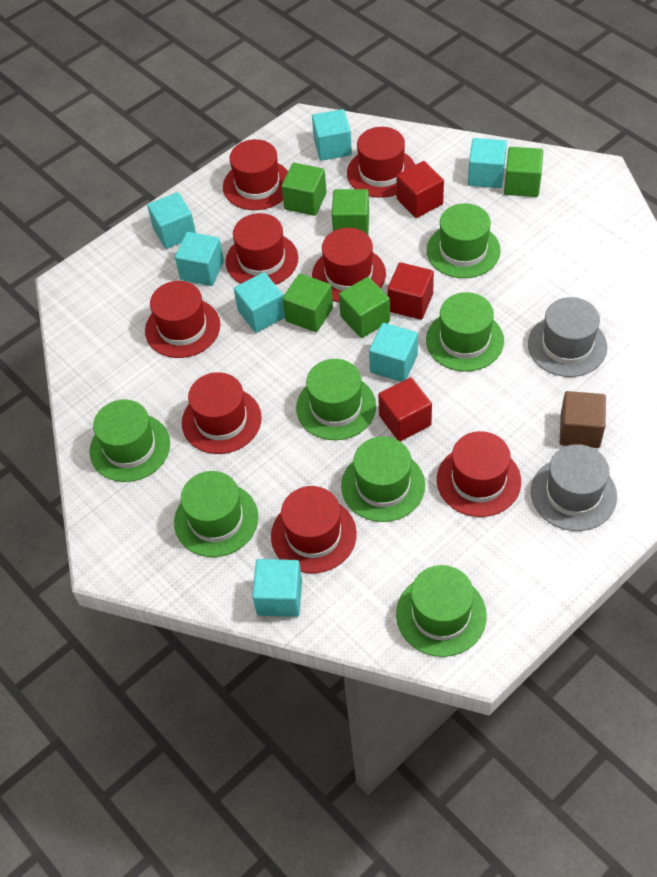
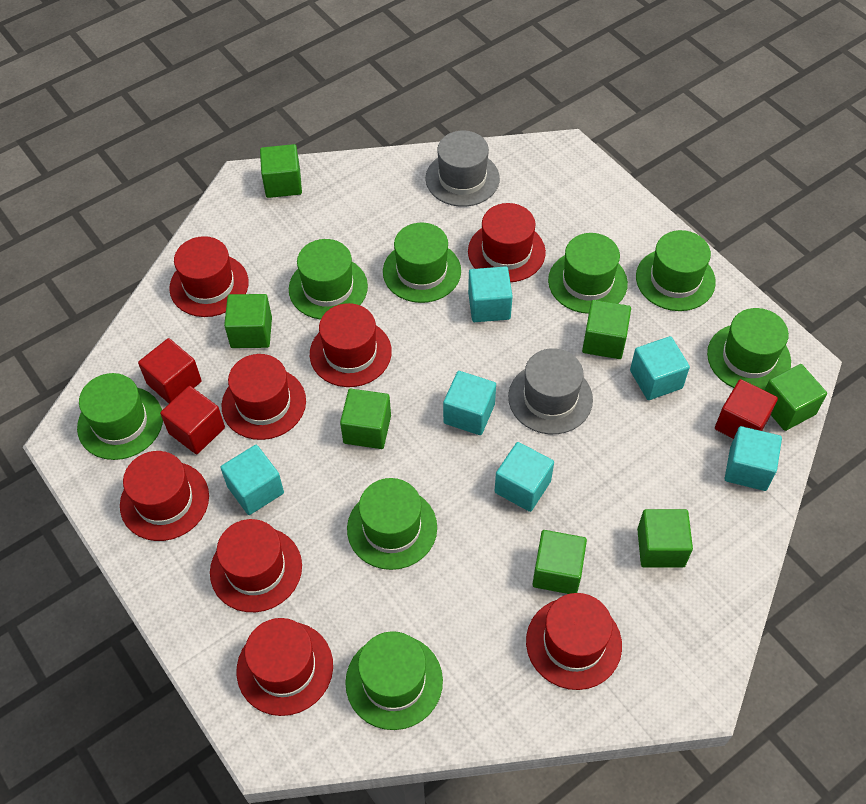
brown cube: [560,391,606,448] = 1 -> none = 0
green cube: [281,163,327,216] [282,274,333,332] [332,189,369,235] [339,277,390,338] [504,147,543,197] = 5 -> [224,294,272,348] [260,144,302,198] [340,389,391,449] [532,530,587,594] [582,300,631,359] [637,509,693,568] [764,364,827,431] = 7
green hat: [90,399,170,482] [174,471,258,557] [296,359,376,440] [341,436,425,522] [396,565,487,657] [426,292,504,371] [427,203,501,278] = 7 -> [77,373,163,460] [289,239,368,320] [345,631,443,730] [347,478,437,570] [383,222,461,303] [548,233,628,314] [636,230,716,311] [707,308,791,390] = 8
turquoise cube: [147,192,196,249] [175,232,224,286] [234,272,285,333] [252,559,302,617] [312,109,352,161] [369,323,418,382] [468,138,507,188] = 7 -> [220,445,284,515] [443,371,496,435] [468,266,513,322] [495,442,554,512] [630,336,690,400] [725,426,782,491] = 6

